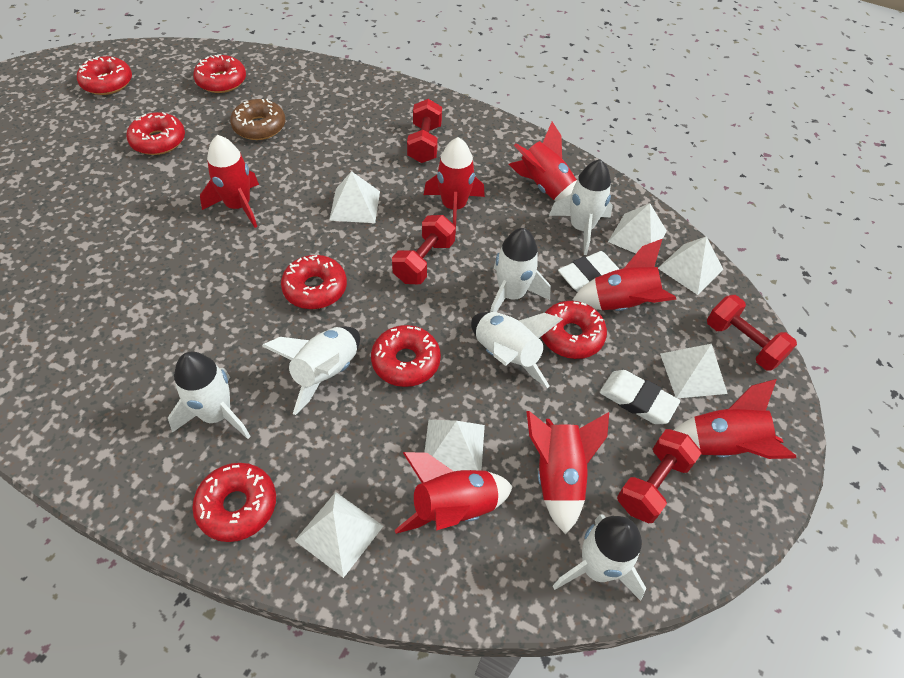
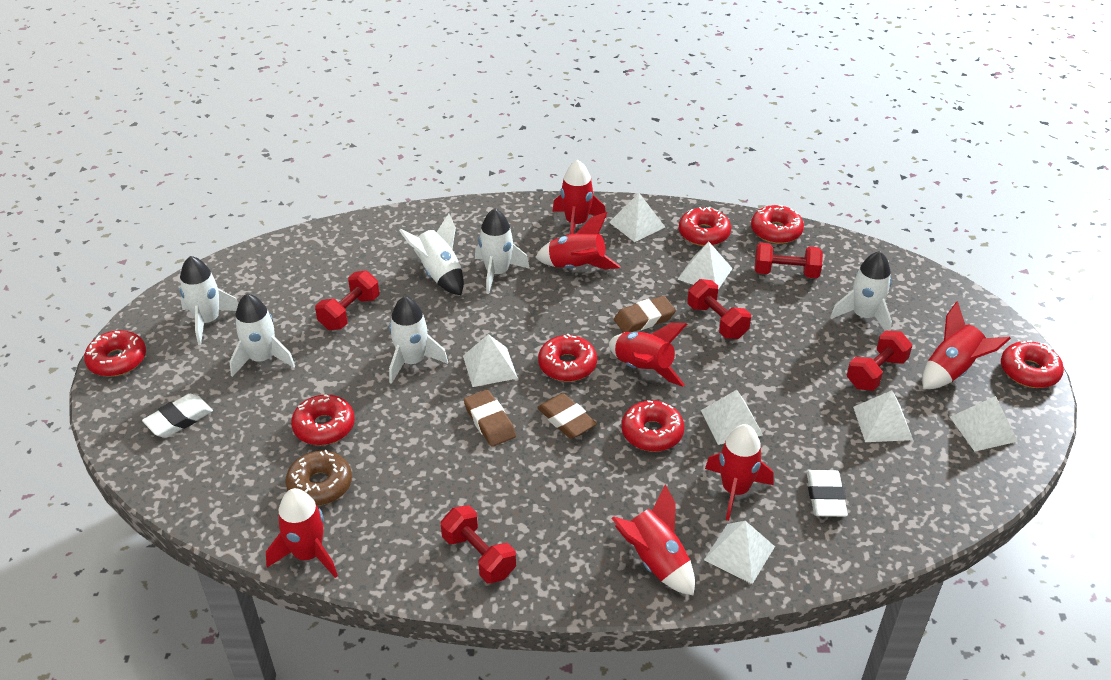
brown eraser: none = 0 -> [464,390,516,447] [537,393,597,439] [614,296,676,333] = 3
red dumbbell: [392,215,456,284] [407,99,442,163] [617,429,702,523] [707,295,797,371] = 4 -> [315,271,379,330] [441,505,516,583] [687,279,751,339] [754,243,823,278] [847,331,913,391] = 5
white pyramid: [295,492,383,578] [329,171,380,223] [424,420,485,471] [608,203,667,253] [658,236,724,295] [660,344,728,398] = 6 -> [463,334,518,387] [609,193,665,242] [677,242,733,290] [701,390,763,445] [704,521,775,584] [853,390,913,442] [950,396,1018,452] = 7

